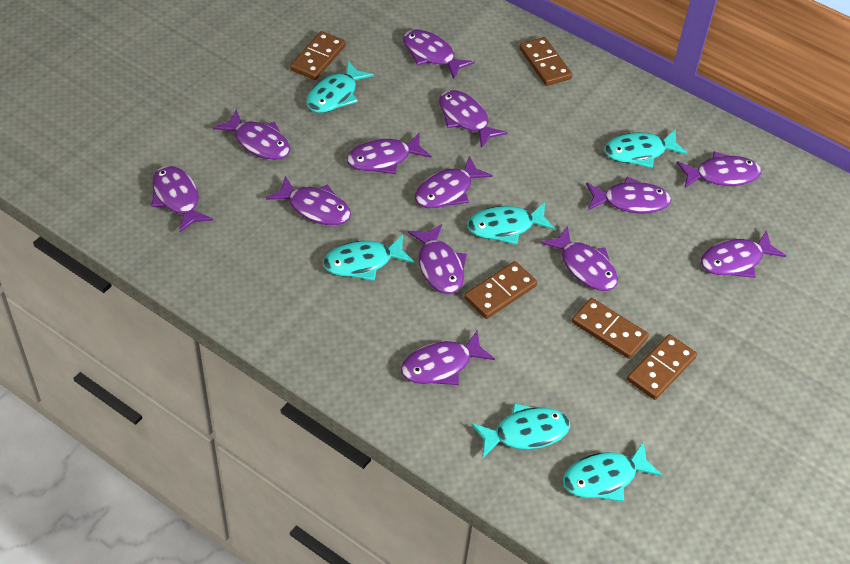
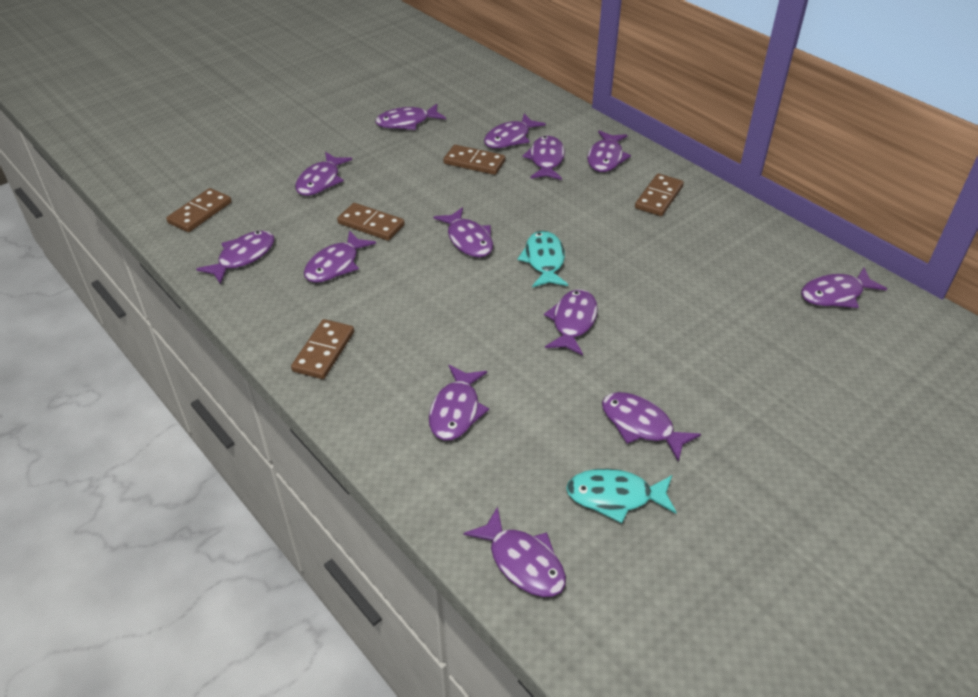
turquoise fish: [306,61,374,113] [323,235,414,281] [468,202,556,245] [471,403,570,459] [563,441,662,502] [604,129,688,168] = 6 -> [517,231,568,287] [566,469,677,523] = 2

